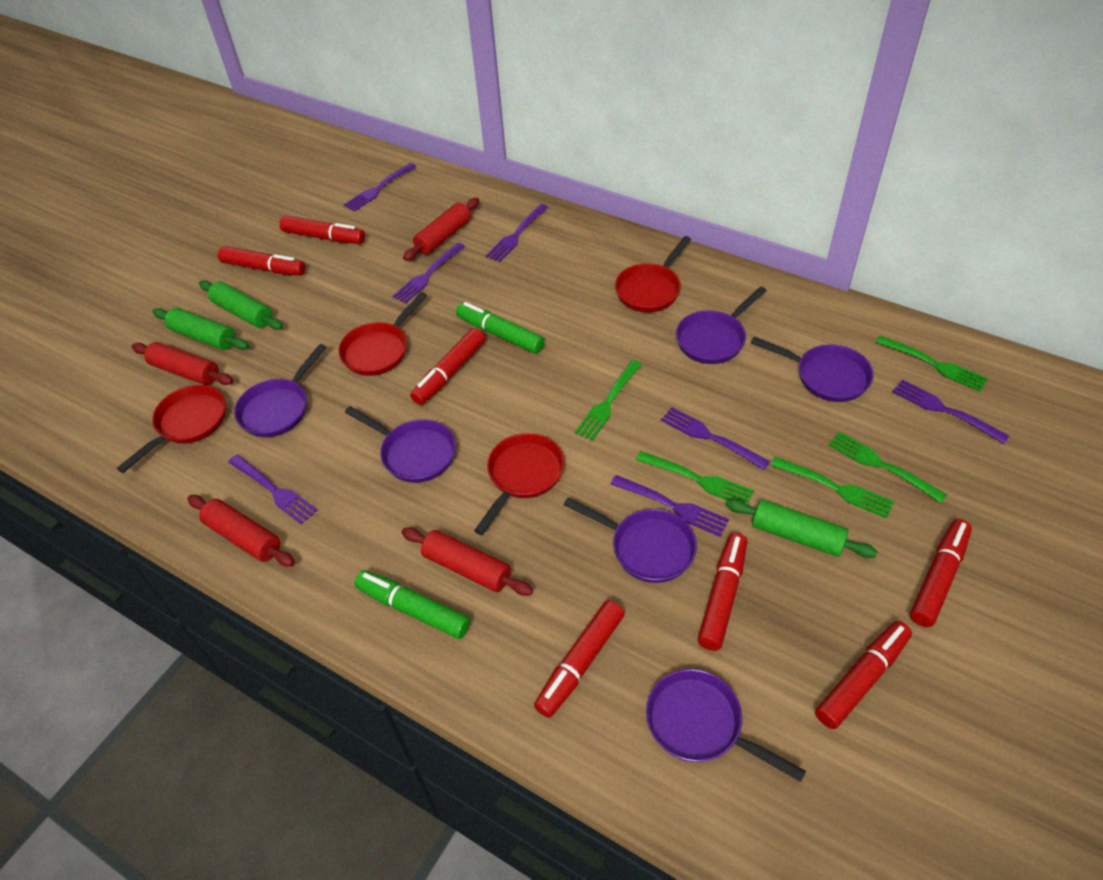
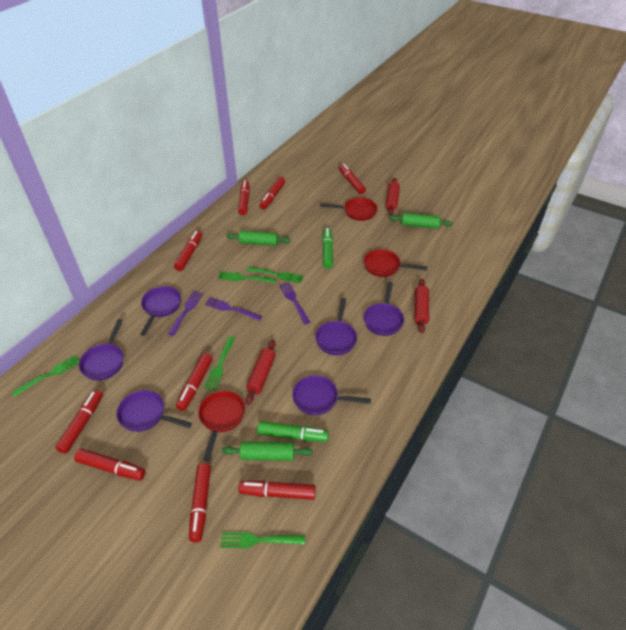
purple fork: [228,454,318,525] [343,163,416,211] [392,242,465,303] [486,204,548,262] [611,475,729,537] [661,407,770,470] [892,380,1009,444] = 7 -> [168,291,203,336] [205,297,262,321] [279,282,310,324] = 3
red marker: [218,246,306,276] [279,215,365,244] [410,328,485,405] [534,600,625,718] [698,533,747,651] [815,621,912,729] [910,519,972,627] = 7 -> [55,390,103,454] [74,449,146,481] [174,231,202,271] [176,353,213,411] [189,463,211,542] [238,180,250,215] [239,481,316,500] [259,177,285,209] [339,163,366,194] = 9
red pan: [117,385,226,473] [338,292,427,376] [474,433,564,535] [615,236,691,313] = 4 -> [198,391,245,461] [320,197,378,221] [364,249,428,277] = 3
red rolling pin: [132,342,233,385] [188,495,295,567] [401,527,533,596] [403,198,479,261] = 4 -> [246,340,276,405] [386,178,400,215] [414,279,429,333] = 3

